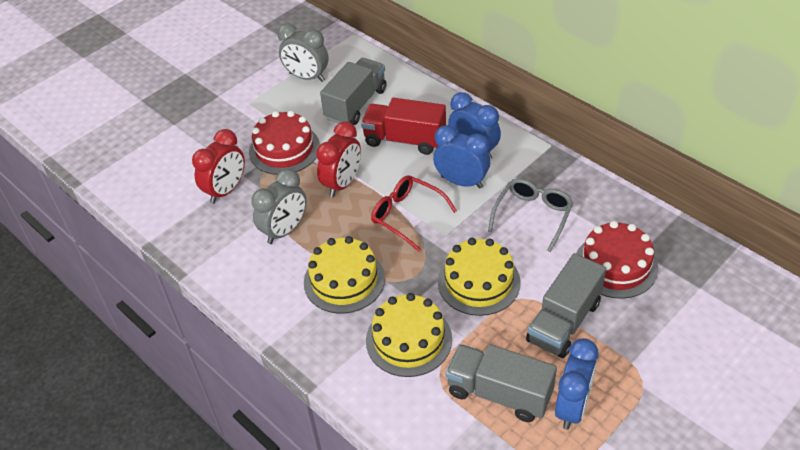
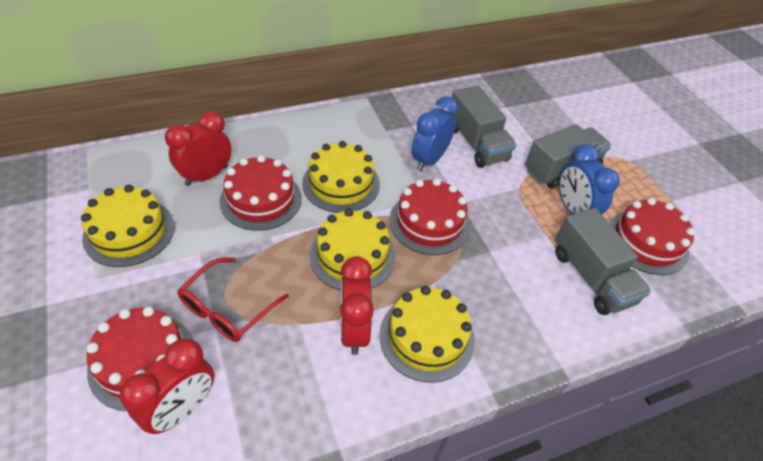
blue clock: [433,125,490,189] [448,92,501,160] [555,338,598,430] = 3 -> [411,96,458,171] [559,144,620,215] = 2
grey clock: [251,169,306,244] [277,23,329,82] = 2 -> none = 0
grey glasses: [488,179,573,252] = 1 -> none = 0
red cake: [249,111,320,175] [576,221,658,299] = 2 -> [86,306,193,411] [220,155,302,231] [390,178,470,255] [609,198,695,275] = 4
red clock: [192,129,245,204] [316,121,361,197] = 2 -> [119,338,214,434] [165,111,232,186] [340,256,374,355] = 3
red truck: [361,98,446,155] = 1 -> none = 0
yellow cake: [304,236,385,313] [366,293,452,377] [438,238,521,316] = 3 -> [81,185,175,267] [302,141,380,213] [309,209,396,290] [380,286,475,383] = 4

